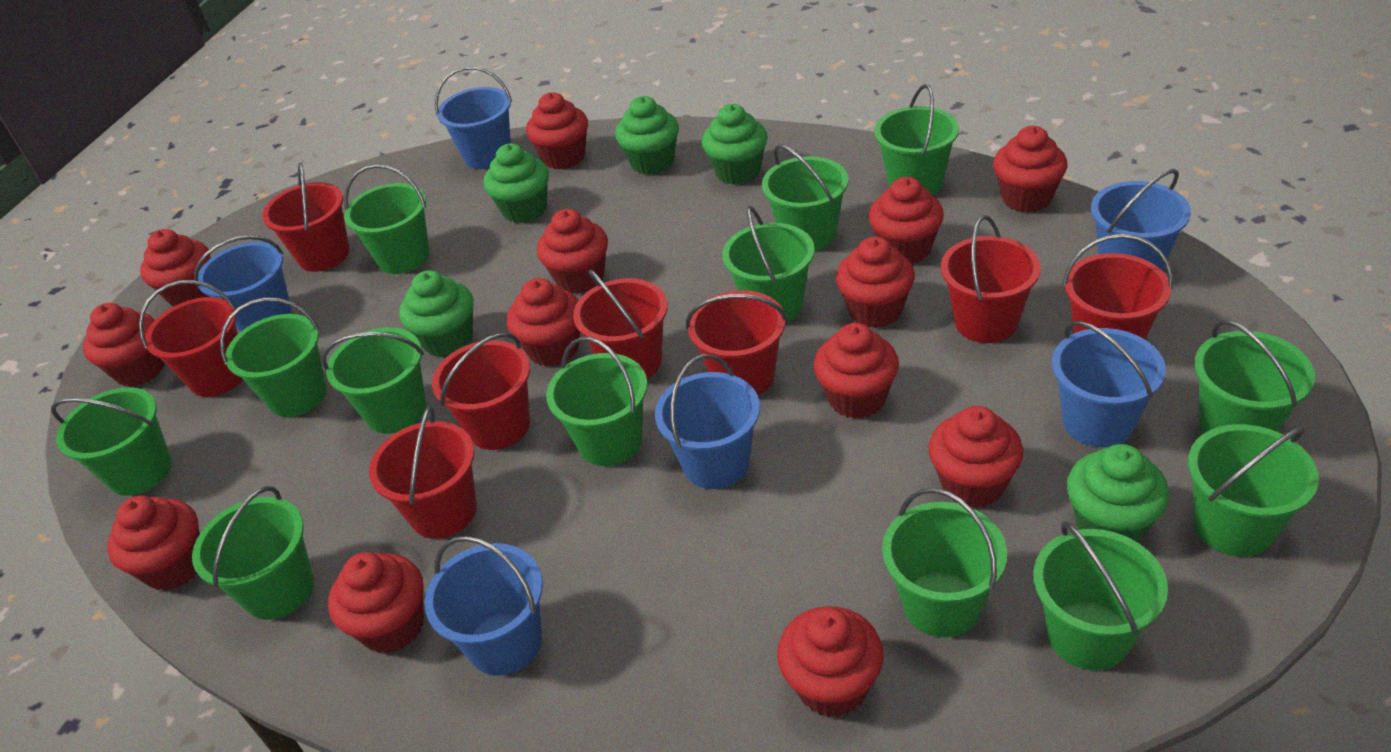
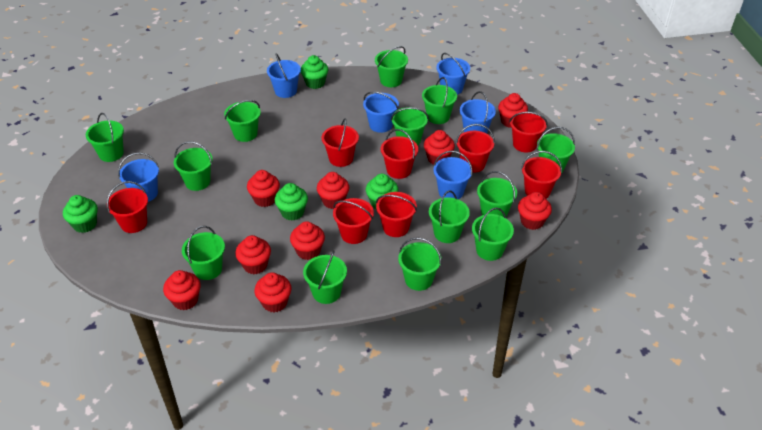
green cupcake: [399,270,474,357] [484,143,549,223] [615,96,679,175] [702,104,768,185] [1067,444,1169,542] = 5 -> [63,195,98,233] [275,183,308,221] [301,55,328,89] [366,174,398,210] = 4
red cupcake: [83,303,165,387] [107,495,200,591] [140,229,211,307] [328,552,424,654] [507,278,580,367] [526,92,588,170] [537,209,608,294] [777,606,884,717] [814,323,899,419] [836,237,915,328] [869,177,944,264] [928,406,1023,508] [993,126,1067,213] = 13 -> [163,270,201,310] [235,235,271,274] [247,170,280,207] [254,272,292,312] [290,221,325,260] [317,172,349,209] [424,130,455,165] [498,93,528,128] [518,192,552,230] = 9

